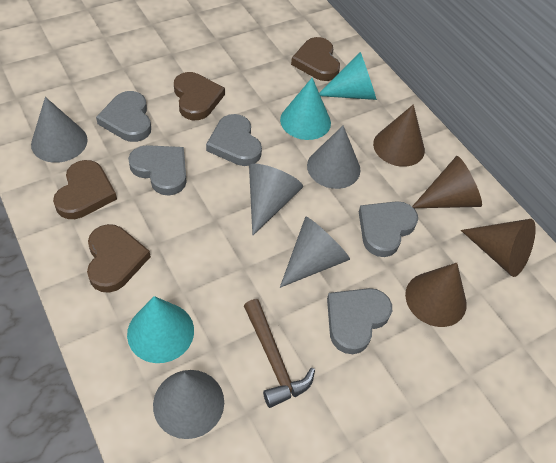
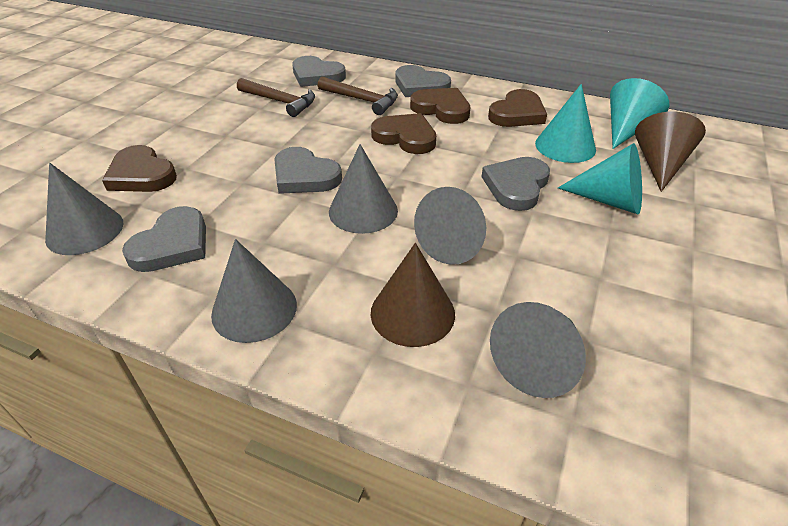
brown cone: [373,104,425,167] [405,263,467,327] [412,156,482,208] [461,219,536,277] = 4 -> [371,243,455,347] [635,112,706,192] = 2
brown hammer: [244,299,315,408] = 1 -> [237,78,315,117] [318,77,398,115] = 2

